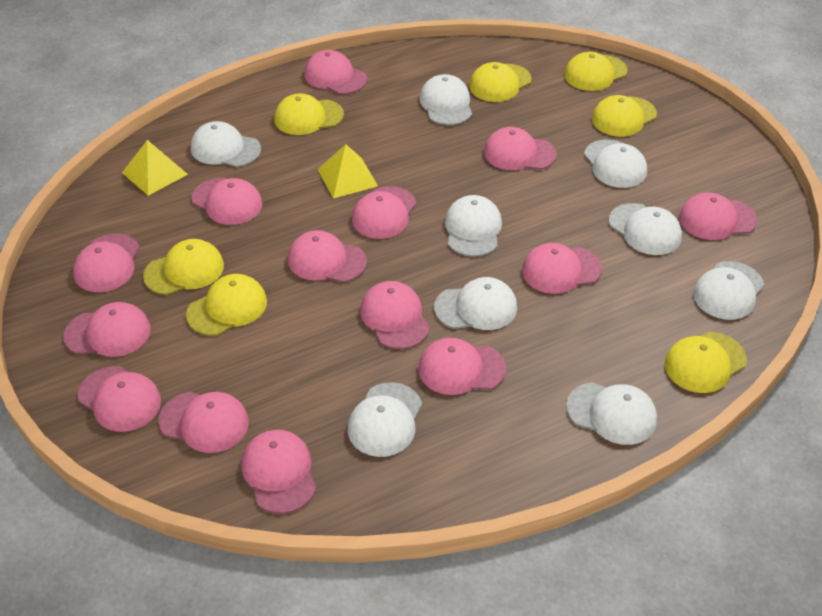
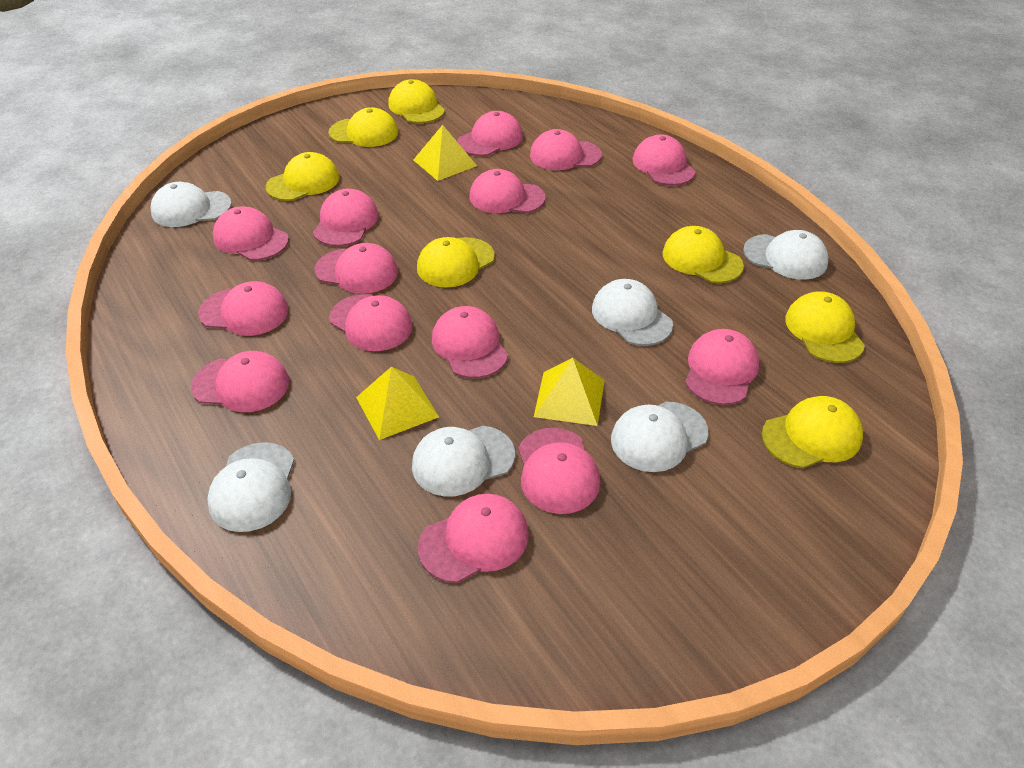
white cap: [191,121,261,167] [348,382,422,457] [419,74,472,125] [434,277,517,330] [445,195,502,257] [566,382,657,445] [584,140,647,188] [609,203,682,255] [693,261,764,320] = 9 -> [151,182,232,227] [207,442,294,532] [412,426,515,496] [592,279,673,346] [611,402,708,472] [743,230,828,280] = 6
yellow pyramid: [122,140,188,196] [317,144,378,199] = 2 -> [356,367,439,440] [414,125,477,181] [534,358,605,426] = 3

